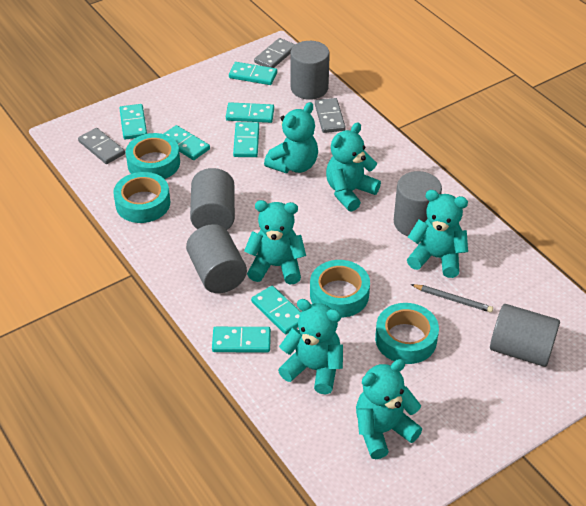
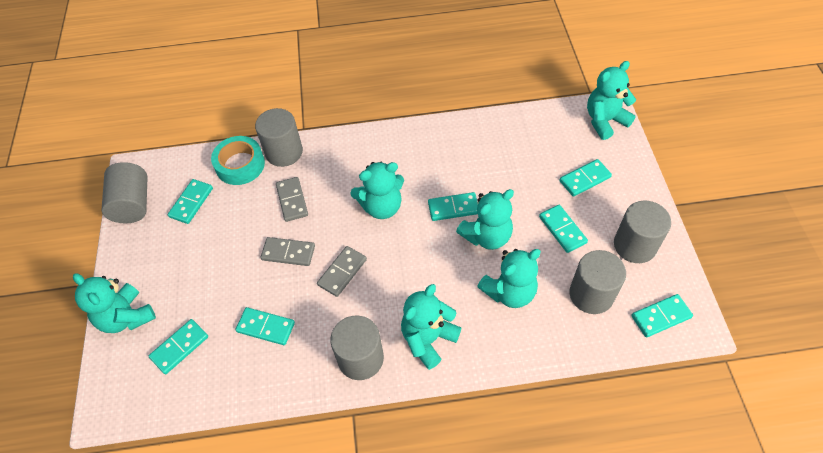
grey pencil: [411,284,493,313] = 1 -> none = 0
turquoise tape: [113,172,170,223] [126,133,180,179] [310,260,370,318] [375,303,439,364] = 4 -> [211,136,265,185] = 1

